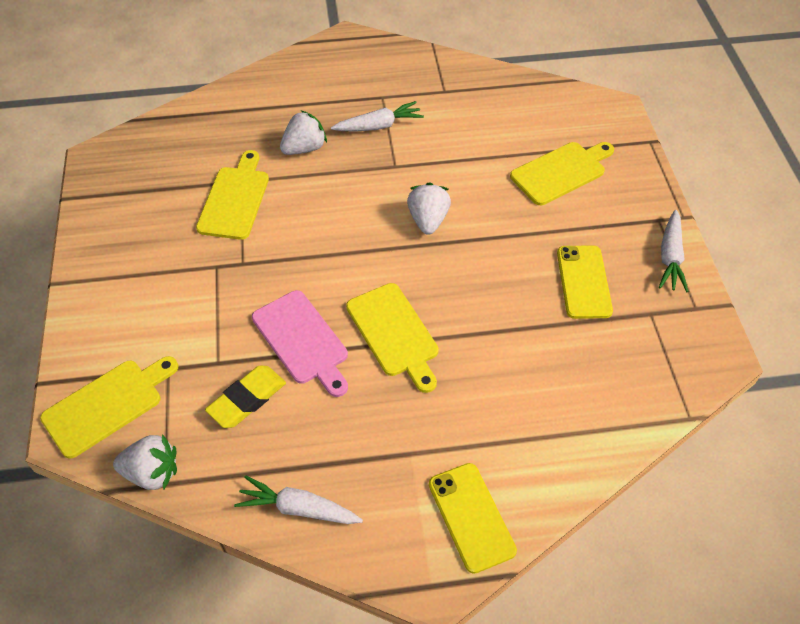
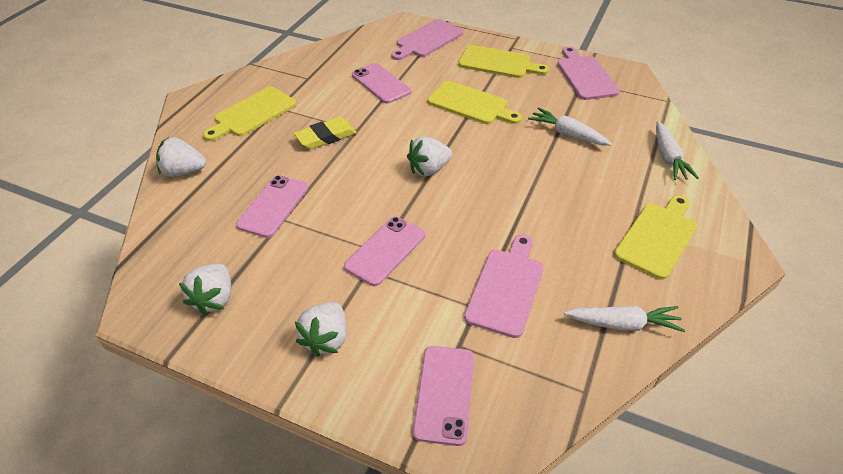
pink cutting board: [252,290,348,397] = 1 -> [391,19,463,60] [464,234,544,338] [557,46,620,100] = 3
pink phone: none = 0 -> [236,175,308,238] [344,217,425,286] [352,63,411,104] [413,346,474,446] = 4
white strawberry: [113,434,177,490] [280,110,327,155] [407,182,451,235] = 3 -> [156,137,206,177] [179,264,231,315] [295,302,346,357] [407,136,452,177] = 4
yellow phone: [429,463,517,574] [557,245,613,319] = 2 -> none = 0

